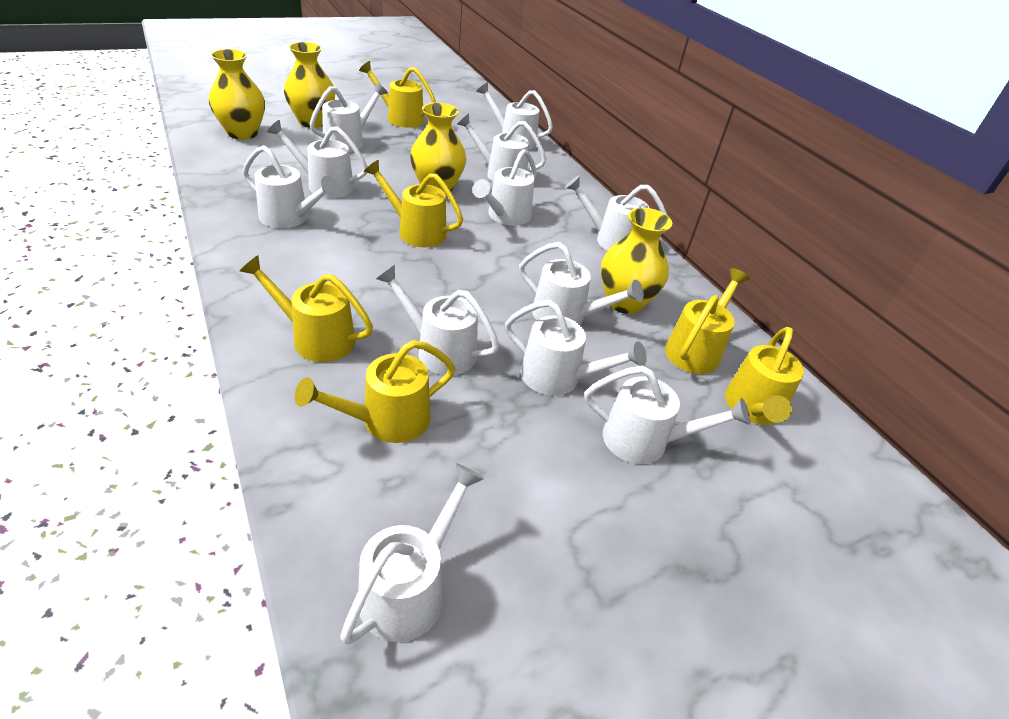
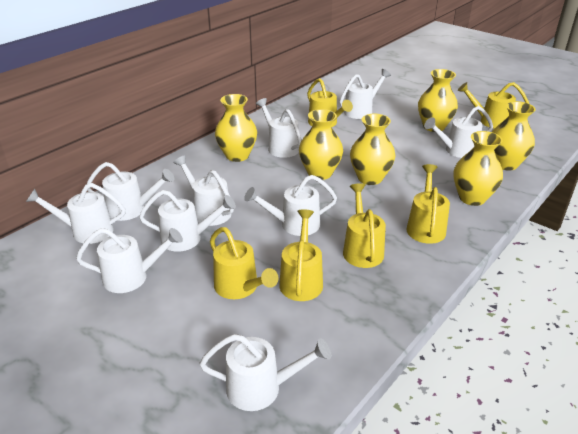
white watering can: [243,145,339,228] [267,120,368,198] [310,82,388,152] [340,463,484,645] [376,265,499,375] [457,114,547,182] [472,149,536,225] [476,82,553,150] [505,300,646,396] [519,242,644,325] [565,175,668,251] [585,366,750,464] = 12 -> [26,183,125,244] [76,228,183,293] [87,162,174,221] [139,190,236,252] [173,155,234,226] [199,334,331,411] [244,175,337,236] [256,98,302,158] [340,69,391,119] [424,106,493,158] = 10
yellow vase: [209,49,265,140] [284,42,335,128] [410,103,466,195] [601,208,672,314] = 4 -> [215,94,257,162] [299,109,343,180] [350,114,395,185] [418,69,458,132] [454,131,503,206] [492,101,536,171] = 6

